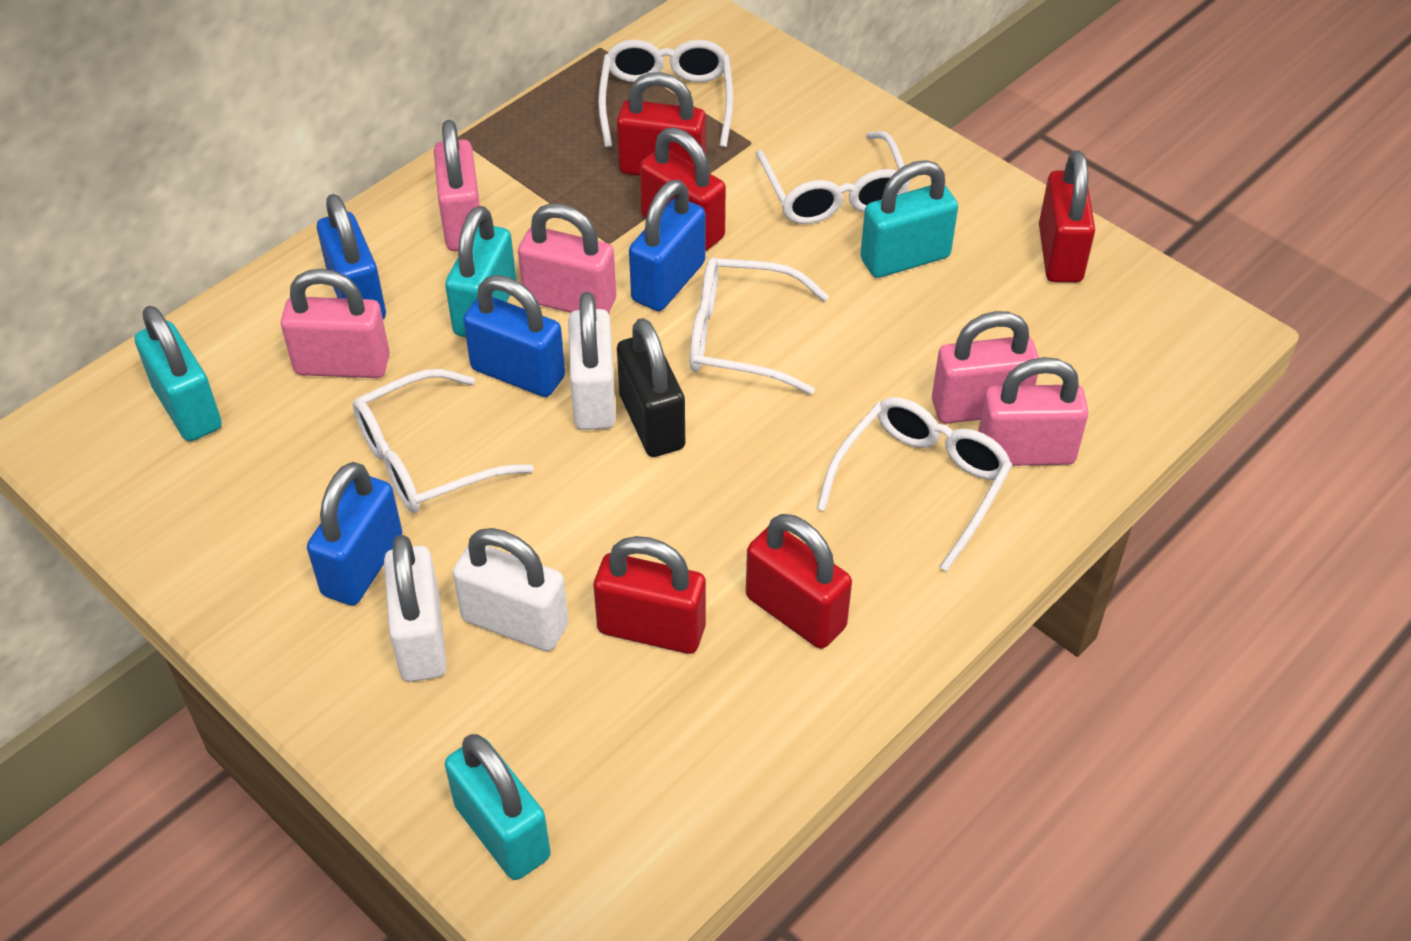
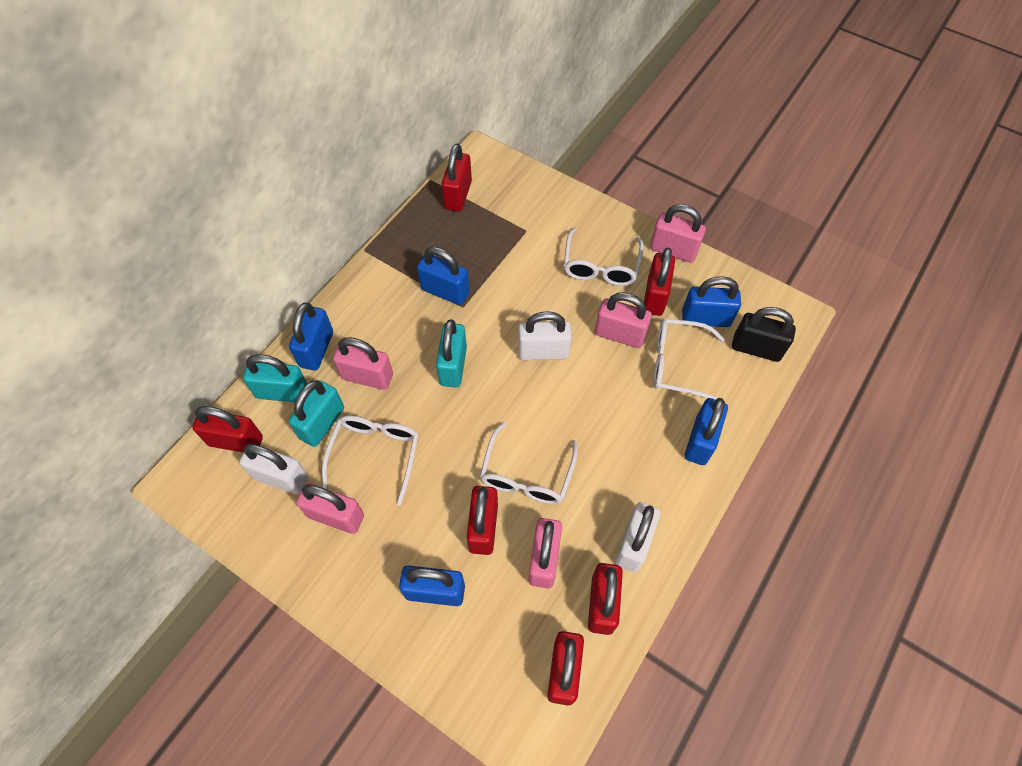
blue padlock: [307,462,403,605] [317,194,386,319] [463,275,565,397] [629,179,705,311] = 4 -> [289,302,333,371] [399,565,465,606] [417,247,470,305] [682,276,741,327] [685,398,728,465] = 5
red padlock: [594,536,706,654] [617,72,706,176] [639,127,726,251] [746,514,852,649] [1039,150,1095,283] = 5 -> [193,406,263,452] [441,143,472,211] [466,486,498,555] [547,631,584,706] [588,563,623,635] [644,247,675,316] = 6
turquoise padlock: [135,306,222,441] [445,206,516,337] [445,734,551,880] [860,160,958,278] = 4 -> [243,355,307,402] [289,380,344,447] [436,319,467,387] = 3
white glasses: [353,369,534,513] [598,40,733,147] [690,257,829,395] [756,131,911,224] [817,397,1013,572] = 5 -> [322,415,419,505] [480,421,578,504] [564,227,644,286] [654,319,725,400] = 4

